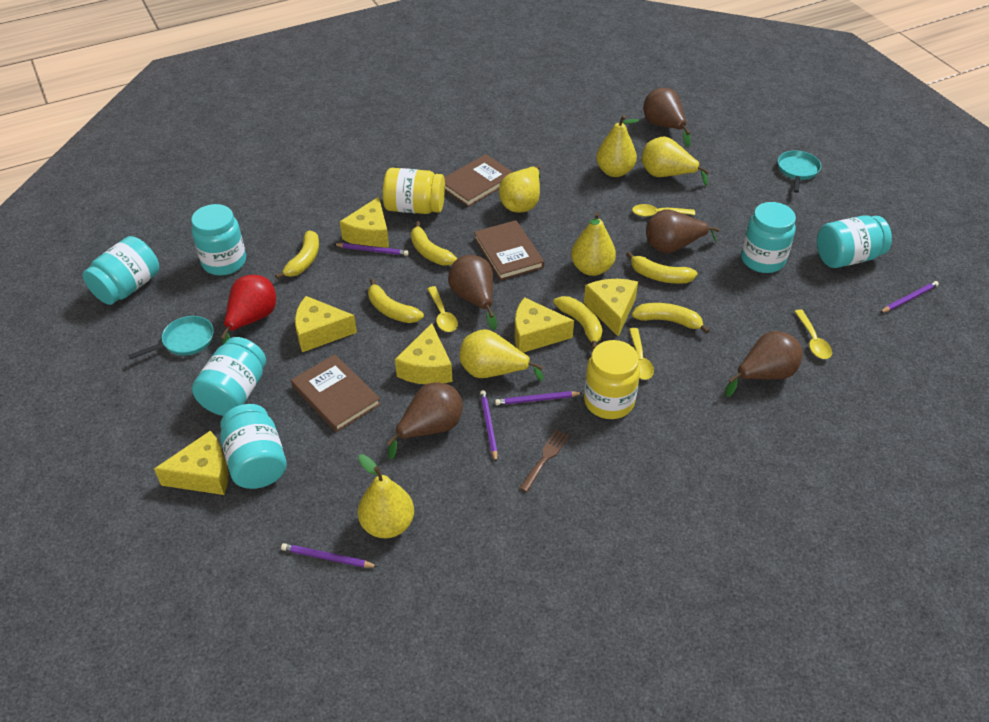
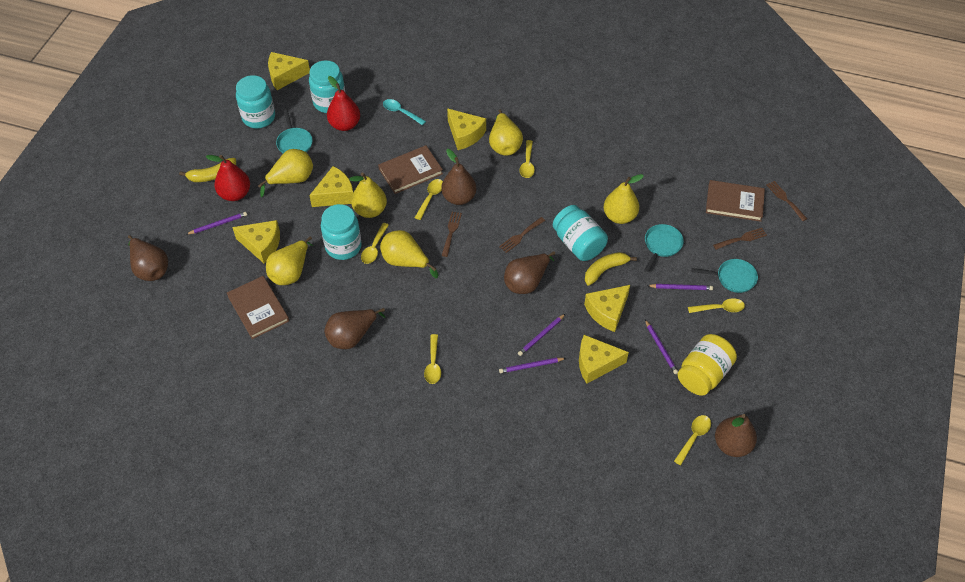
brown fork: [519,429,569,492] = 1 -> [441,212,462,257] [499,217,545,253] [713,228,767,250] [766,181,807,221] = 4
red pear: [221,275,276,345] = 1 -> [206,155,250,201] [327,76,360,131] = 2
turquoise jar: [83,236,159,305] [191,204,246,276] [192,337,266,416] [220,404,287,489] [741,202,796,273] [817,216,892,268] = 6 -> [236,75,275,128] [309,60,346,113] [321,204,362,260] [553,205,608,261] = 4
turquoise pan: [128,316,214,359] [778,150,821,193] = 2 -> [276,109,313,154] [644,224,684,272] [692,259,758,293] = 3
turquoise spoon: none = 0 -> [383,99,426,125] = 1
yellow banana: [275,230,319,279] [368,279,424,323] [411,221,457,266] [553,296,602,350] [626,251,698,284] [632,303,710,334] = 6 -> [179,158,236,182] [585,252,637,286] = 2
yellow jar: [383,168,445,214] [584,340,640,419] = 2 -> [678,334,737,396] = 1
yellow spoon: [427,286,458,332] [629,328,654,380] [632,204,695,217] [794,309,832,359] = 4 -> [361,223,389,264] [415,179,443,220] [424,334,441,384] [520,140,535,178] [674,415,711,465] [688,298,745,313] = 6

